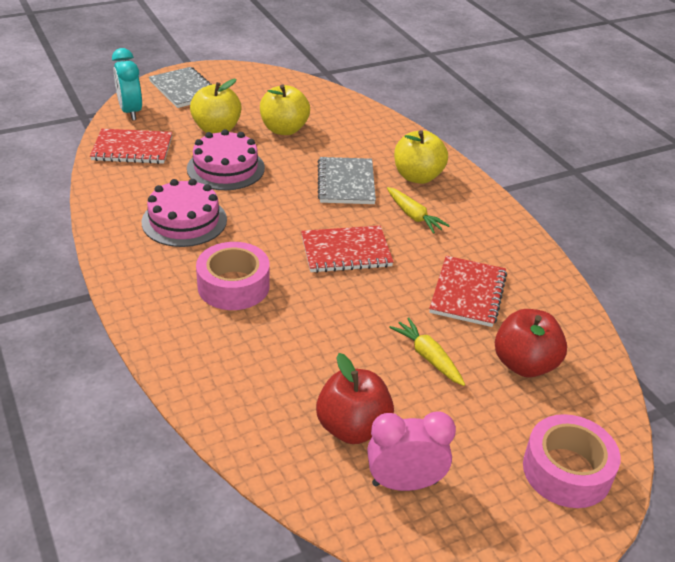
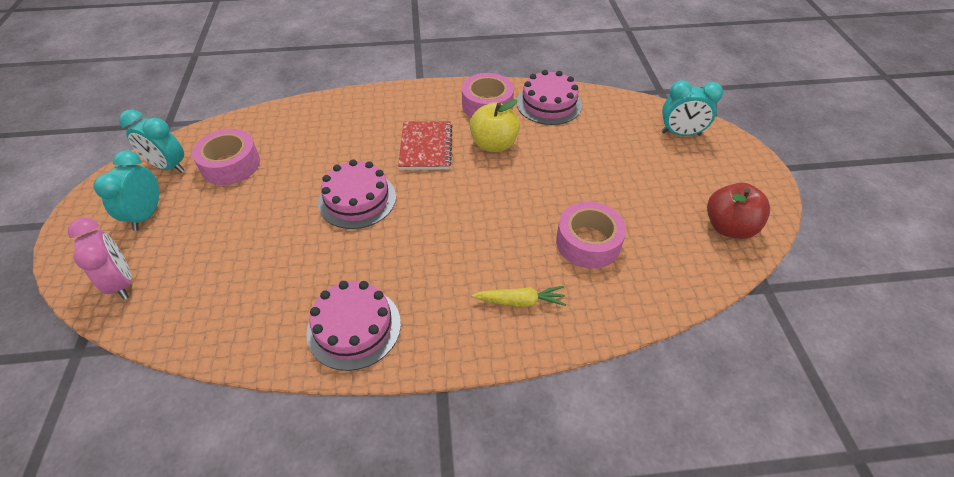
grey notebook: [149,67,213,108] [318,157,376,204] = 2 -> none = 0
pink cake: [141,179,227,247] [187,129,265,190] = 2 -> [306,281,401,371] [318,159,396,229] [517,70,582,125] = 3
pink tape: [196,242,270,310] [523,414,621,508] = 2 -> [192,129,260,185] [462,73,514,117] [556,202,626,269] = 3
red apple: [316,353,394,444] [495,309,567,377] = 2 -> [707,183,770,239] = 1
red notebook: [90,129,172,164] [301,226,394,273] [429,256,507,327] = 3 -> [398,121,452,170] = 1
turquoise clock: [112,48,142,121] = 1 -> [94,150,159,231] [119,110,184,173] [661,80,723,136] = 3
yellow apple: [190,79,242,134] [260,84,310,135] [394,130,448,184] = 3 -> [470,99,520,152] = 1
yellow carrot: [387,187,450,234] [389,318,465,386] = 2 -> [471,286,566,307] = 1

